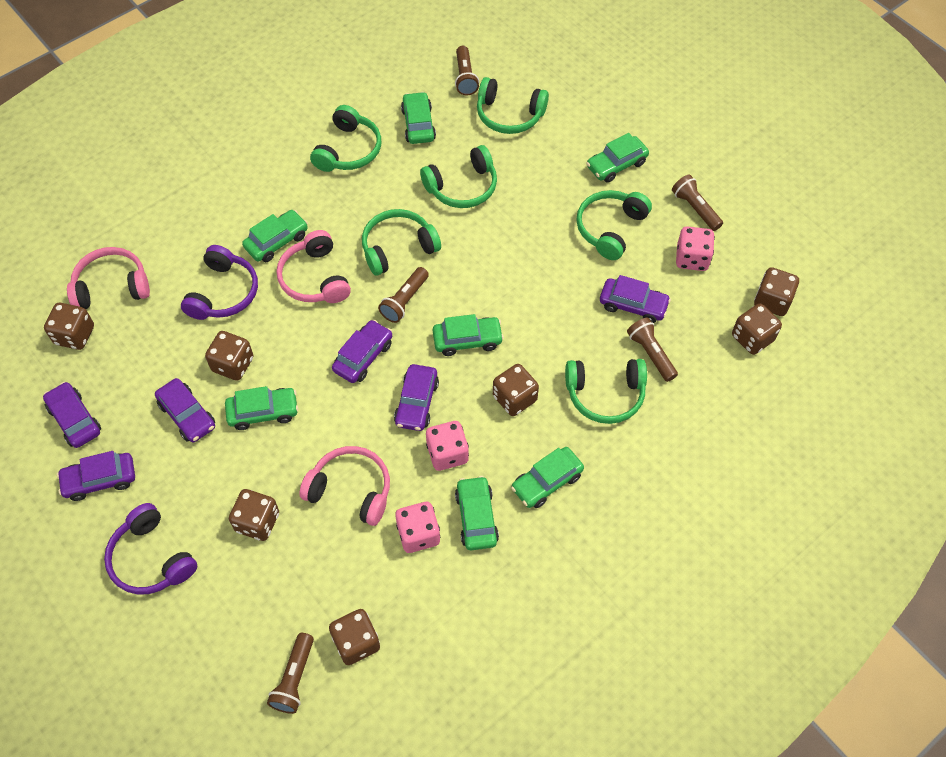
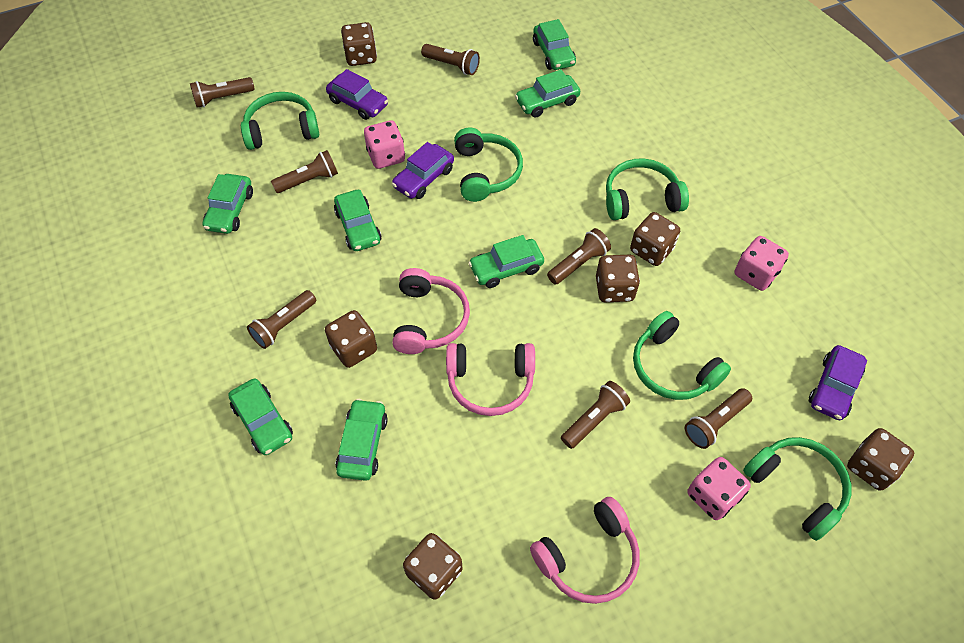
brown dice: [44,303,94,350] [205,331,253,381] [229,489,279,541] [329,609,380,665] [493,364,539,416] [732,303,782,355] [754,267,799,316] = 7 -> [325,310,377,368] [341,22,377,66] [403,533,462,600] [596,255,640,302] [630,212,680,266] [847,428,914,491] = 6
brown flashlight: [267,633,314,714] [378,267,429,323] [455,46,479,96] [627,318,678,382] [672,174,723,231] = 5 -> [190,77,255,108] [247,290,316,349] [271,150,338,193] [421,44,480,75] [547,228,611,285] [561,381,630,449] [685,388,752,449] = 7
green headphones: [310,105,381,172] [362,209,441,276] [420,145,497,208] [477,77,549,134] [565,359,647,424] [576,190,652,260] = 6 -> [241,92,319,150] [454,128,523,202] [606,159,689,220] [633,311,731,400] [743,437,851,541] = 5
purple car: [43,382,101,448] [57,451,135,501] [155,378,215,442] [332,320,392,383] [394,364,439,431] [600,275,671,323] = 6 -> [326,69,388,120] [392,142,454,199] [809,345,867,420] = 3
purple headphones: [104,503,198,595] [181,245,258,320] = 2 -> none = 0

